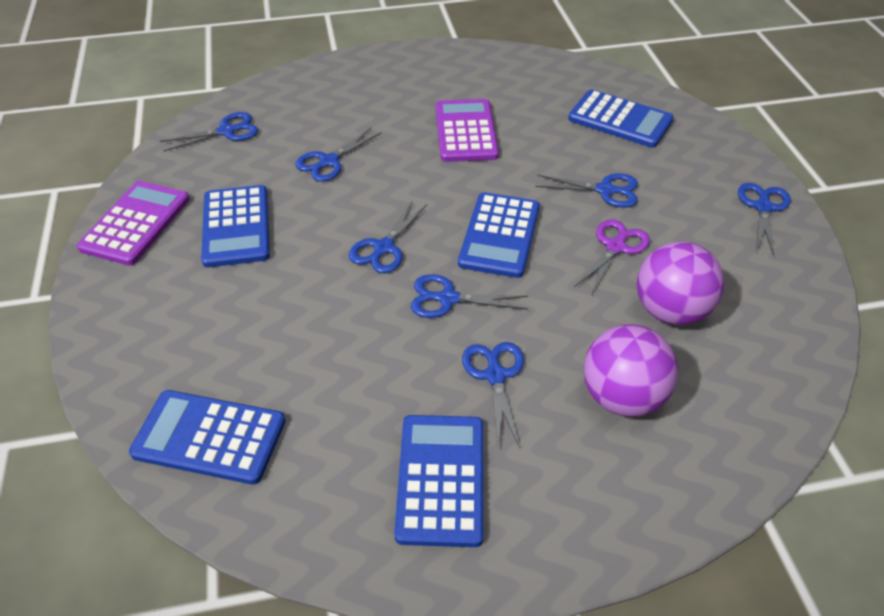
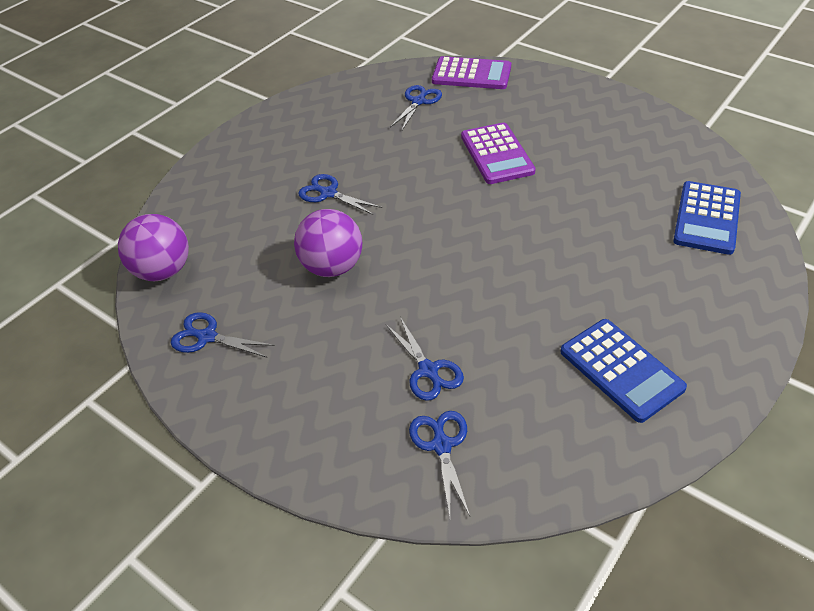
blue calculator: [129,390,286,485] [201,185,270,267] [394,415,483,547] [458,192,540,278] [568,89,674,148] = 5 -> [560,319,687,423] [673,181,741,255] = 2
blue scissors: [160,112,258,151] [295,128,382,182] [349,200,427,273] [411,274,528,318] [462,342,524,448] [535,174,638,208] [738,183,791,255] = 7 -> [171,312,275,357] [298,174,382,215] [386,317,464,401] [390,85,442,130] [409,411,470,517] = 5
purple scissors: [574,219,650,295] = 1 -> none = 0

